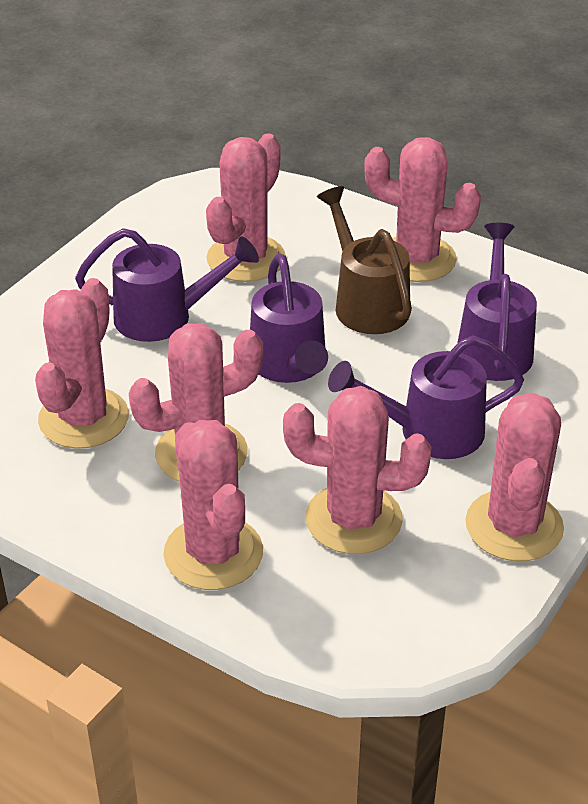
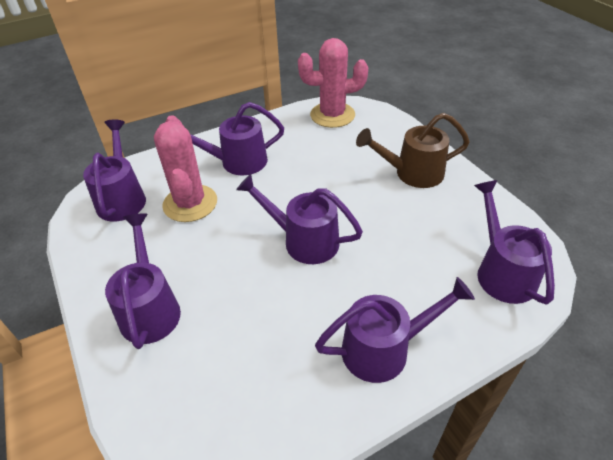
pink cactus: [35,278,129,449] [129,323,263,482] [164,420,263,590] [206,134,286,282] [283,386,432,554] [364,137,481,282] [465,393,564,561] = 7 -> [154,115,217,222] [298,38,368,128] = 2
purple watering can: [75,228,259,342] [250,253,328,383] [328,336,524,459] [458,223,537,381] = 4 -> [83,120,146,222] [105,213,181,349] [190,102,284,175] [236,174,363,264] [315,277,475,383] [474,180,555,305] = 6

